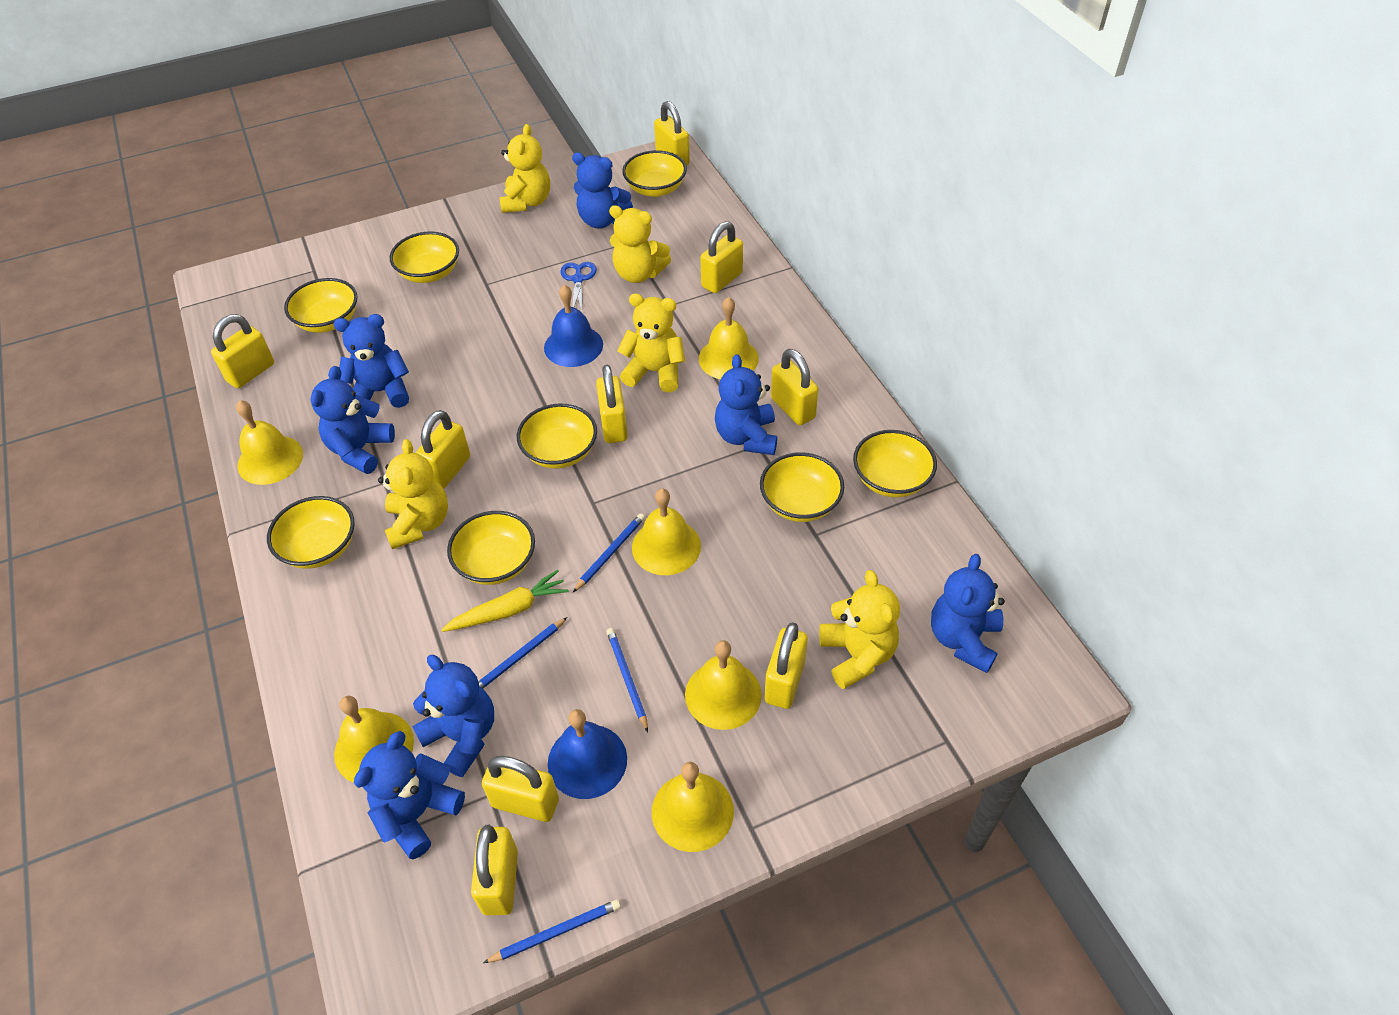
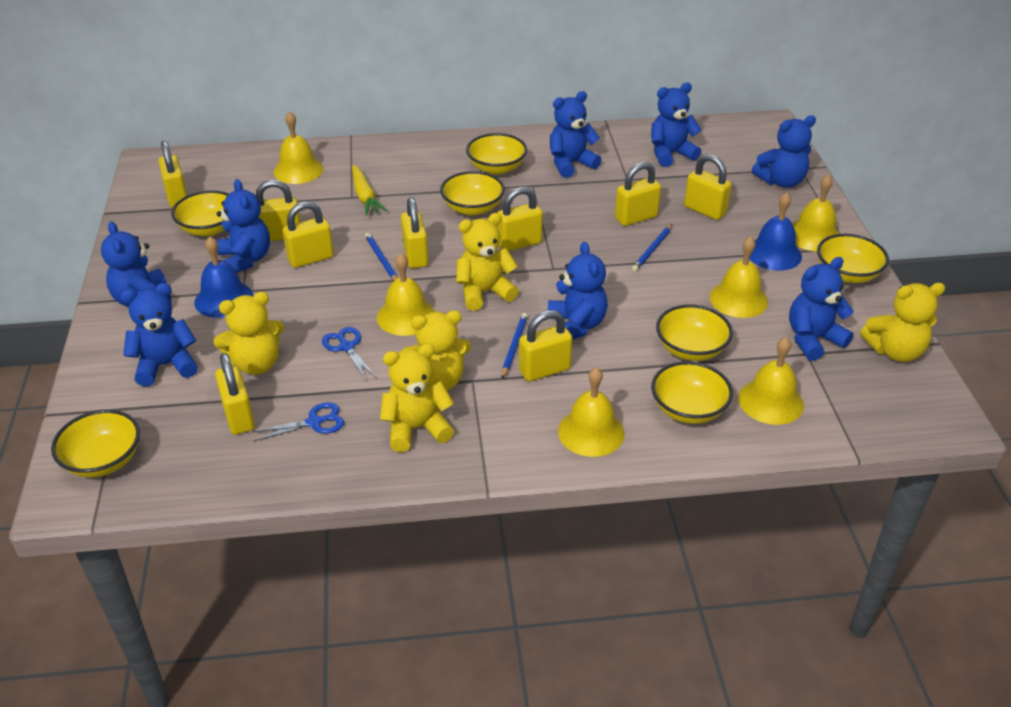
blue pencil: [478,617,567,688] [483,899,621,963] [573,513,645,592] [607,628,648,732] = 4 -> [365,233,398,280] [502,313,528,379] [632,224,672,271] = 3
blue scissors: [560,262,597,311] = 1 -> [251,402,344,441] [322,327,376,380] = 2
blue teddy bear: [310,366,395,474] [334,314,409,408] [354,731,465,859] [412,655,494,777] [572,152,633,228] [715,354,777,455] [931,554,1005,673] = 7 -> [101,221,171,307] [120,283,198,386] [217,179,270,273] [548,242,608,340] [550,91,602,178] [651,82,702,167] [752,115,816,188] [789,257,854,361] = 8
yellow bowl: [267,496,355,569] [284,278,358,333] [390,231,459,283] [447,511,535,585] [517,404,597,469] [622,150,687,197] [760,452,844,522] [853,430,937,498] = 8 -> [51,410,140,477] [171,190,229,236] [440,171,505,216] [466,133,527,175] [651,361,733,424] [656,304,733,361] [817,234,889,283] = 7

